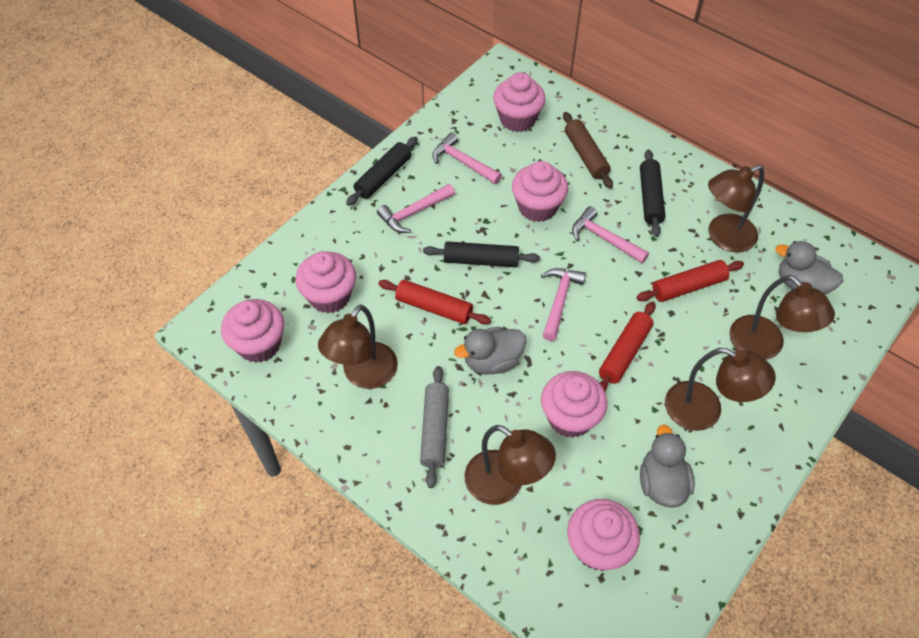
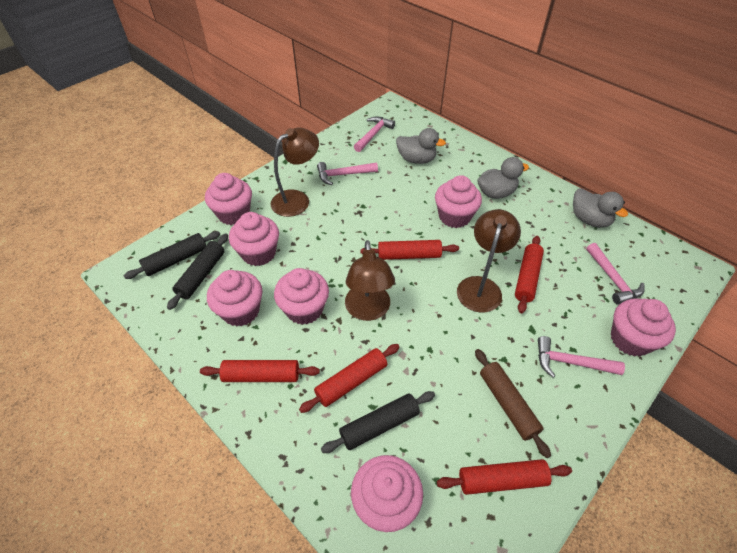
brown lamp: [318,305,398,389] [465,425,556,505] [665,348,776,431] [708,165,764,253] [730,275,835,360] = 5 -> [271,128,319,217] [345,240,395,321] [457,209,521,313] = 3
grey rolling pin: [420,366,449,488] = 1 -> none = 0
pink cupcake: [221,299,284,363] [296,251,356,313] [493,72,546,132] [512,161,568,222] [541,371,607,438] [567,499,640,571] = 6 -> [205,173,252,225] [207,270,263,326] [229,212,279,266] [274,268,329,325] [351,455,423,532] [435,175,482,228] [611,298,676,357] = 7
red rolling pin: [378,280,491,325] [599,302,656,392] [637,260,744,302] = 3 -> [200,360,320,382] [299,344,399,413] [360,240,459,260] [437,459,572,495] [515,236,544,313] = 5

